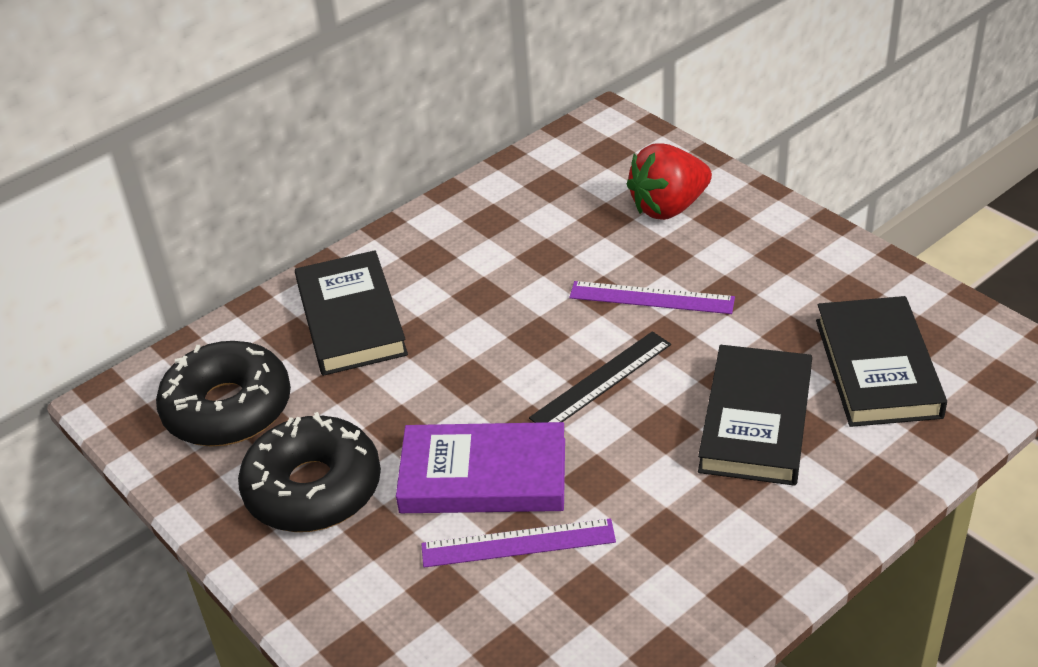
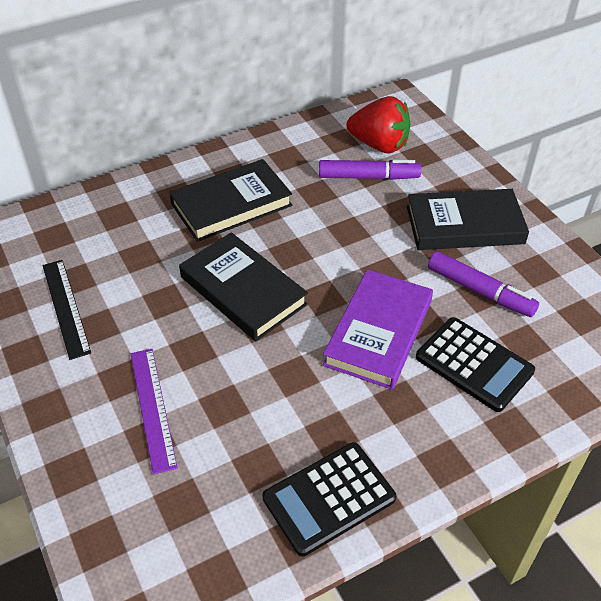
black calculator: none = 0 -> [262,442,396,556] [416,317,535,412] = 2
black donut: [156,341,291,447] [238,412,381,532] = 2 -> none = 0
purple marker: none = 0 -> [319,160,421,180] [428,251,539,317] = 2
purple ruler: [421,518,616,568] [569,281,735,314] = 2 -> [131,349,178,475] = 1

